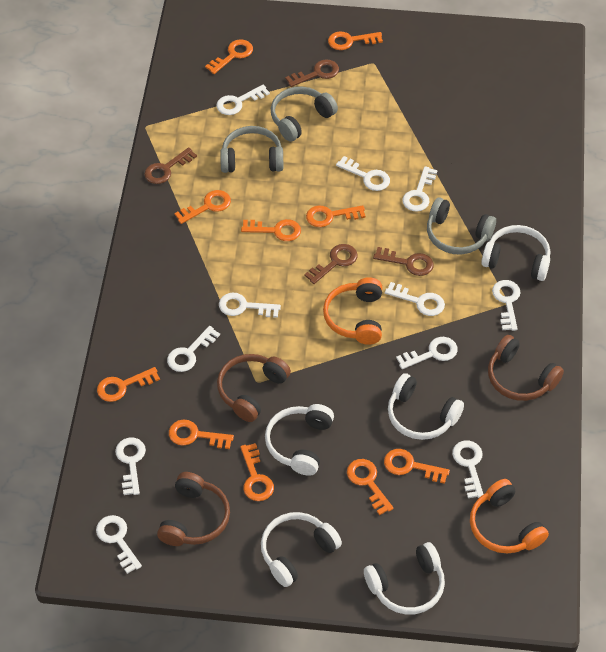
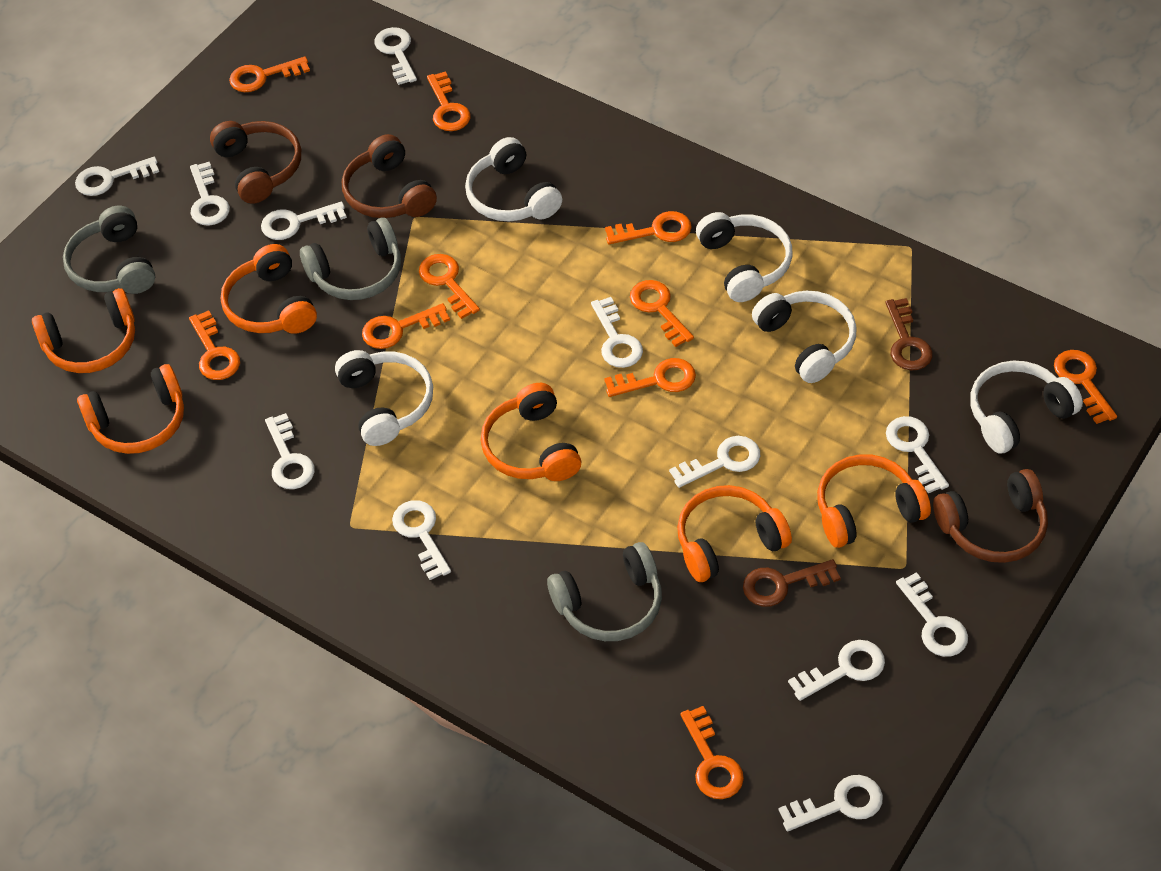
brown key: [144,147,197,184] [285,59,339,87] [304,244,357,284] [373,247,434,276] = 4 -> [743,559,841,607] [885,298,933,370] = 2
orange headphones: [323,277,382,345] [470,479,549,554] = 2 -> [32,288,135,373] [77,364,184,454] [221,244,317,334] [481,383,581,481] [677,485,792,582] [817,454,931,548] = 6
white key: [96,515,142,574] [115,438,146,495] [167,326,220,372] [216,84,270,115] [219,293,281,318] [336,156,390,191] [385,282,445,316] [396,337,458,369] [402,166,437,211] [452,440,483,498] [492,280,521,331] = 11 -> [75,157,159,196] [190,162,230,226] [261,201,347,240] [265,413,315,489] [374,27,417,85] [392,500,451,580] [591,297,643,368] [669,436,760,488] [778,775,883,832] [788,640,885,701] [886,416,949,493] [896,572,968,657] = 12

